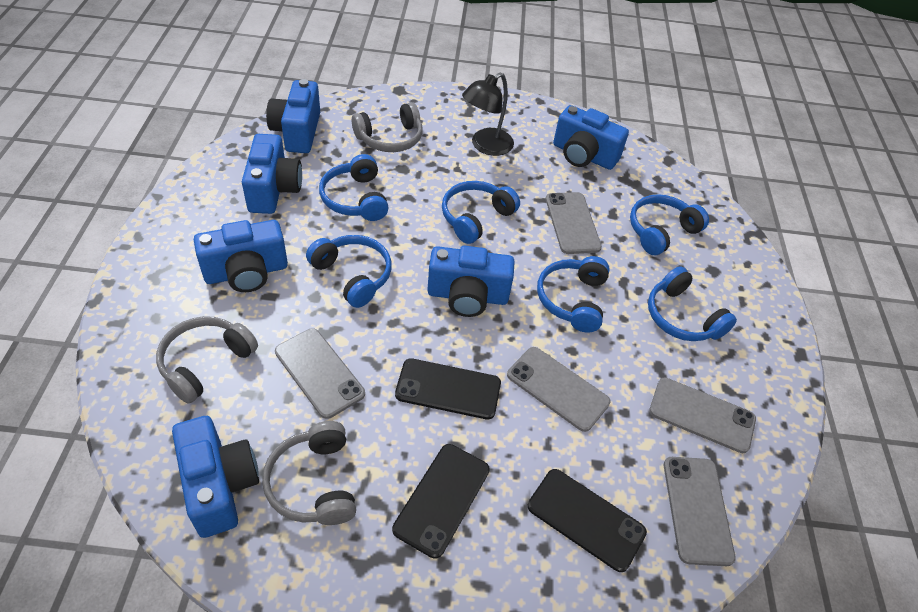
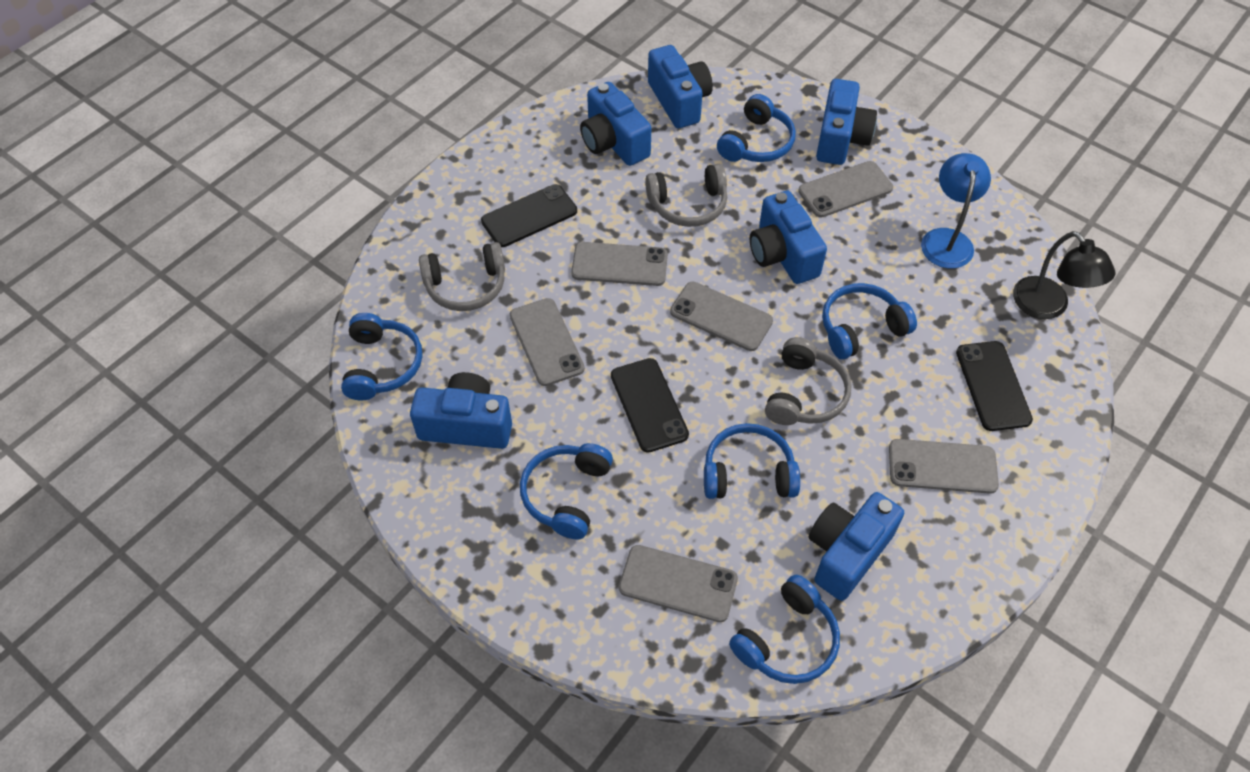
blue lamp: none = 0 -> [921,153,991,269] = 1
grey phone: [275,328,365,419] [507,347,611,432] [546,192,602,254] [649,378,756,453] [664,457,736,566] = 5 -> [510,298,585,386] [571,242,668,286] [619,545,738,622] [670,282,773,351] [798,161,893,218] [889,439,999,494] = 6

